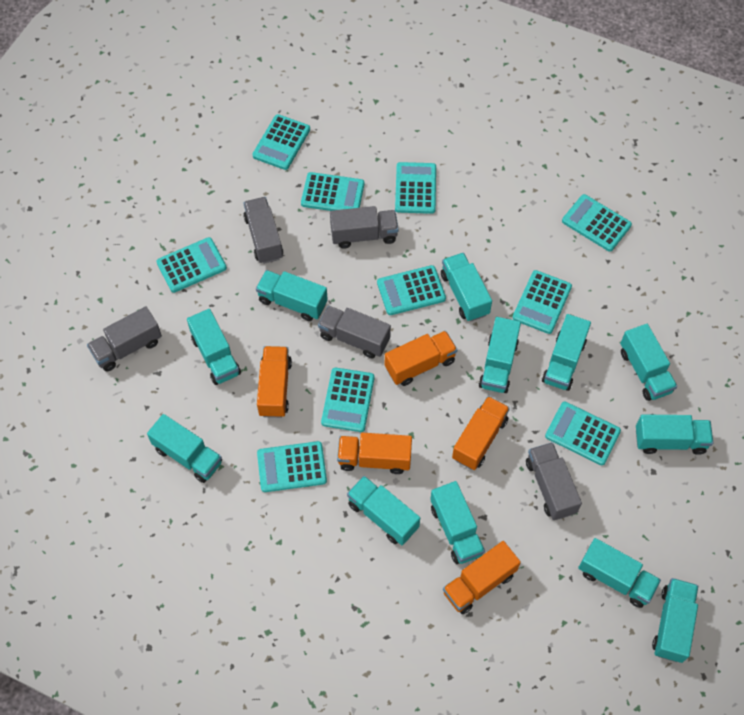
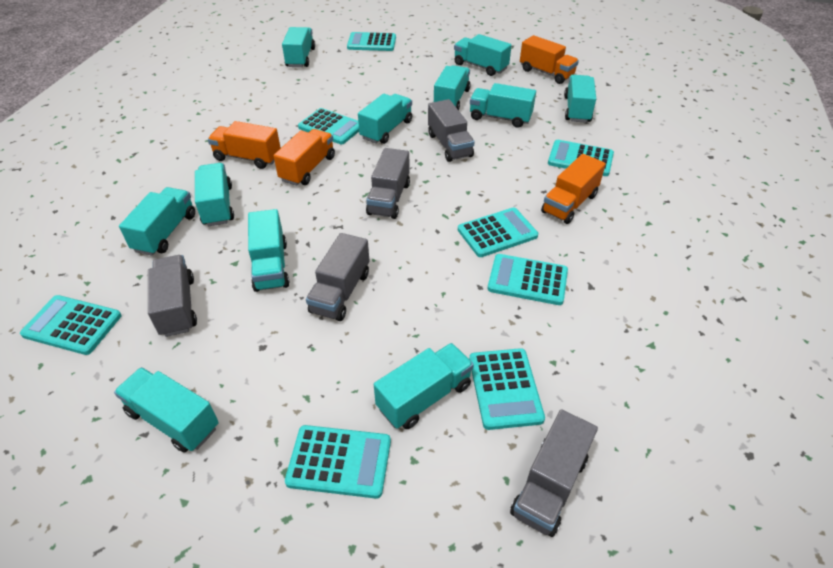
orange truck: [257,346,292,418] [337,433,412,474] [385,331,457,386] [443,541,521,614] [452,396,510,470] = 5 -> [208,121,281,169] [274,129,335,186] [520,35,579,84] [541,154,606,224] = 4
turquoise calculator: [156,237,227,293] [252,114,310,170] [257,441,327,492] [301,172,364,211] [321,368,374,432] [377,265,446,315] [395,162,436,214] [513,270,572,334] [545,402,621,465] [562,194,632,251] = 10 -> [20,295,122,355] [285,425,391,499] [298,108,359,144] [347,32,396,51] [458,207,538,257] [469,348,545,430] [487,254,568,305] [548,140,614,176] = 8
turquoise truck: [147,414,222,483] [187,309,241,385] [256,270,328,321] [347,476,420,545] [430,481,485,564] [441,253,492,322] [479,317,521,393] [542,314,591,391] [578,538,661,608] [620,324,677,401] [636,414,713,455] [652,578,698,663] = 12 -> [114,367,219,453] [119,187,195,256] [195,163,234,226] [248,209,289,292] [282,27,315,67] [358,94,412,144] [374,343,474,429] [434,65,471,110] [454,34,512,76] [470,83,536,128] [564,75,596,123] = 11

